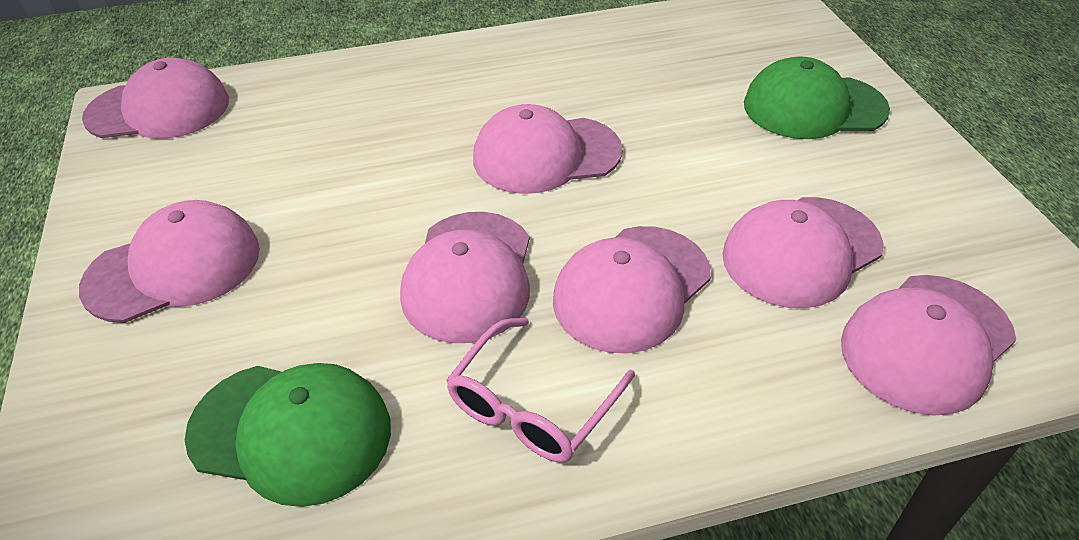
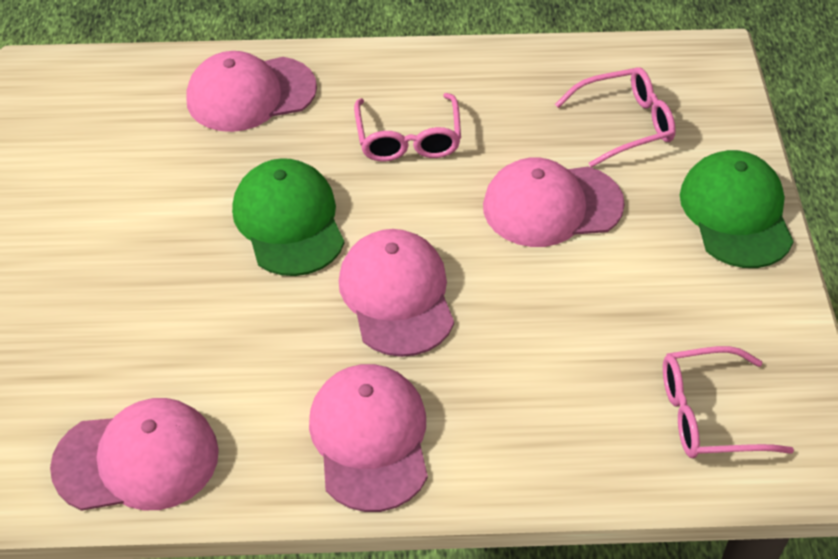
pink cap: [79,200,260,323] [82,58,229,139] [400,212,530,343] [473,104,623,194] [553,226,711,354] [722,197,884,308] [841,275,1016,416] = 7 -> [50,398,219,511] [186,51,317,132] [309,364,428,512] [339,229,454,357] [483,157,625,247] = 5
pink glasses: [446,318,635,462] = 1 -> [354,93,461,162] [555,67,676,167] [663,346,794,458] = 3

